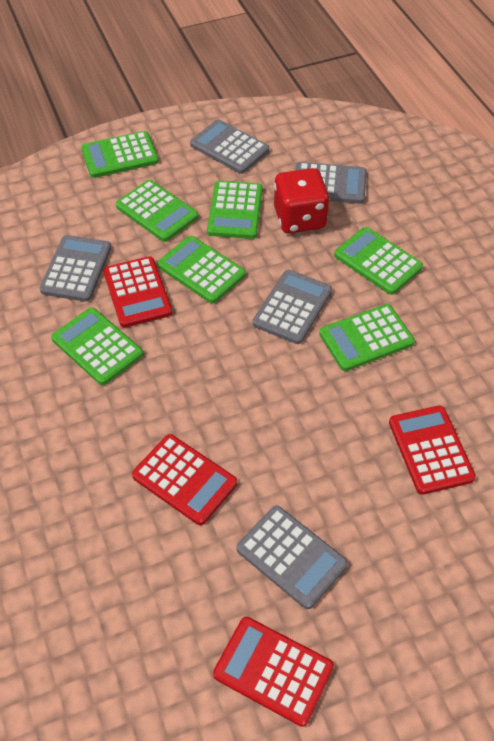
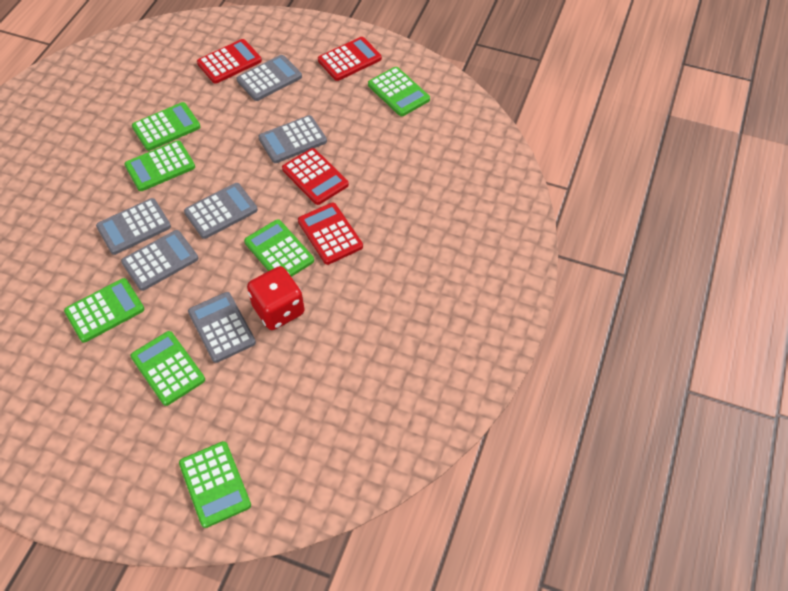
grey calculator: [39,235,111,302] [190,119,269,174] [236,506,348,609] [253,270,332,344] [295,162,367,204] = 5 -> [96,198,171,255] [121,230,198,291] [184,183,258,239] [188,292,256,363] [236,55,302,101] [258,115,327,163] = 6

